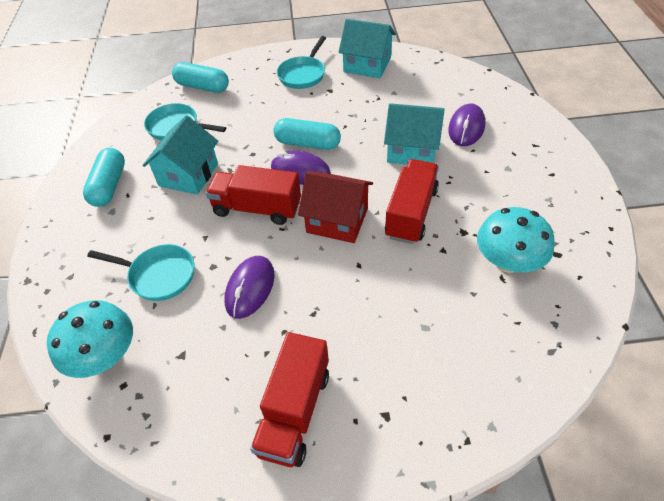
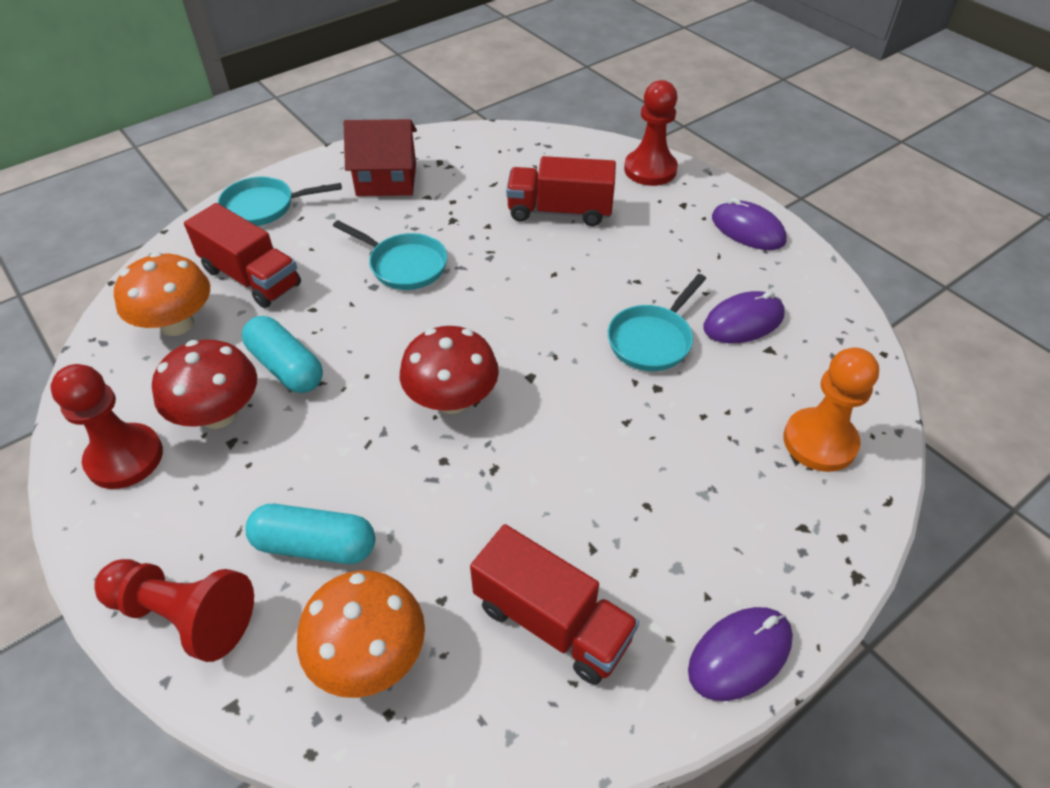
orange mushroom: none = 0 -> [114,252,210,336] [297,570,425,698] = 2
orange pawn: none = 0 -> [783,347,879,472] = 1
red mushroom: none = 0 -> [152,340,257,429] [400,326,499,414] = 2
red pawn: none = 0 -> [50,364,163,489] [94,559,254,662] [624,80,678,186] = 3
turquoise capsule: [83,148,125,207] [172,62,229,93] [273,118,341,150] = 3 -> [242,316,323,393] [245,504,375,564] = 2
turquoise house: [143,116,218,195] [339,19,396,78] [384,103,445,165] = 3 -> none = 0
turquoise mushroom: [47,300,133,378] [477,207,555,273] = 2 -> none = 0

